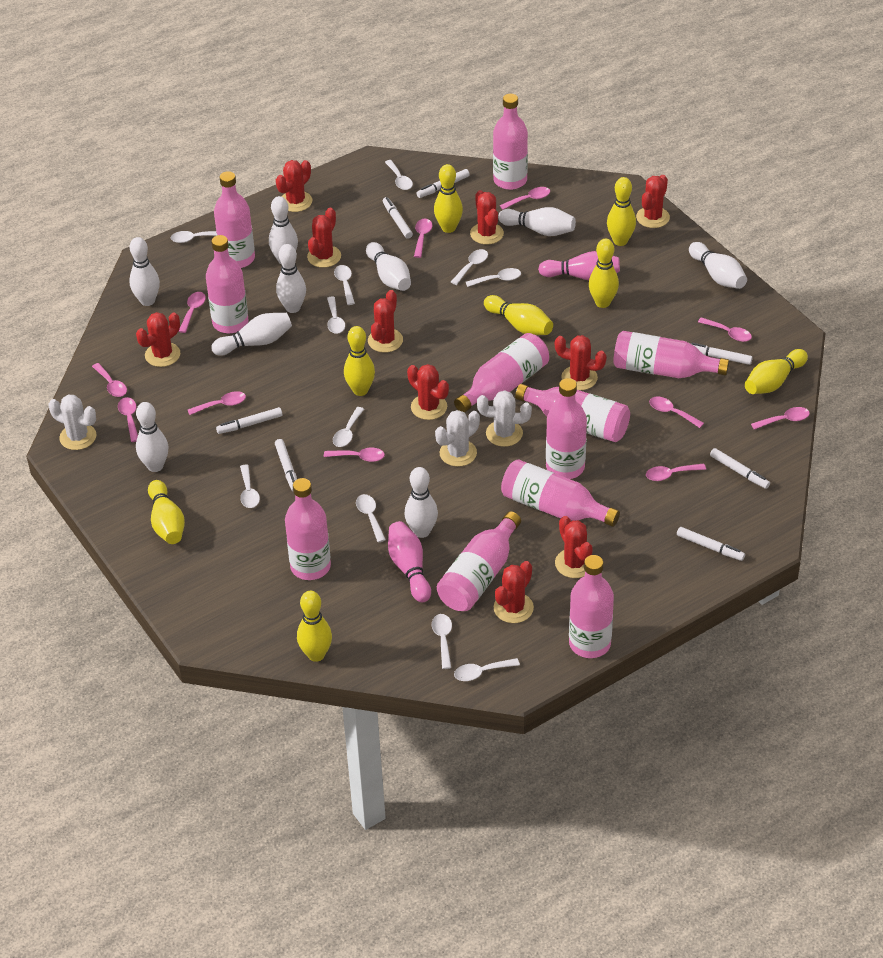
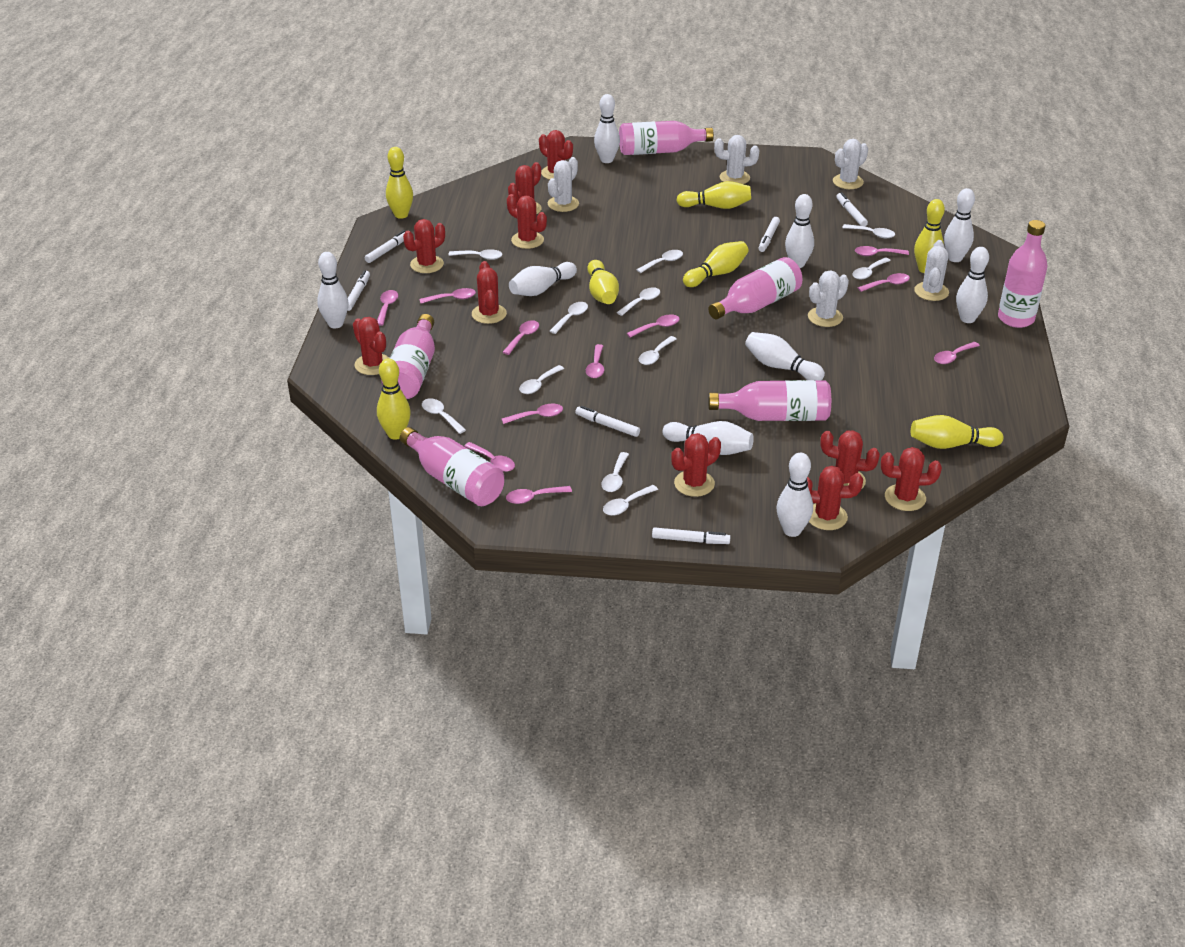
pink bottle: [206,235,248,333] [214,171,255,268] [285,478,331,580] [437,511,521,611] [454,333,549,413] [493,94,528,190] [501,459,620,527] [515,384,630,442] [546,378,587,479] [569,555,614,658] [613,331,729,378] = 11 -> [381,314,435,399] [400,427,504,506] [619,121,714,155] [708,257,802,319] [708,380,831,421] [998,220,1047,328] = 6
pink bowling pin: [388,521,431,602] [538,251,620,280] = 2 -> none = 0
white cactus: [48,395,96,450] [435,410,480,467] [477,390,532,447] = 3 -> [548,157,579,212] [714,135,759,184] [808,270,849,327] [833,139,868,189] [914,240,949,301] = 5
white marker: [216,407,282,434] [275,439,297,491] [383,197,413,239] [416,169,470,198] [677,527,745,561] [690,343,753,365] [710,448,770,489] = 7 -> [347,270,370,311] [365,230,406,263] [575,406,640,437] [652,527,731,544] [759,217,780,252] [836,192,868,226] = 6
yellow bowling pin: [148,480,185,544] [297,591,332,662] [344,326,375,396] [434,164,463,233] [484,295,553,335] [589,239,619,308] [607,177,636,246] [745,349,808,394] = 8 -> [377,358,411,440] [386,147,413,219] [587,260,619,304] [676,181,751,209] [683,241,749,287] [911,415,1003,449] [914,199,945,273] = 7

